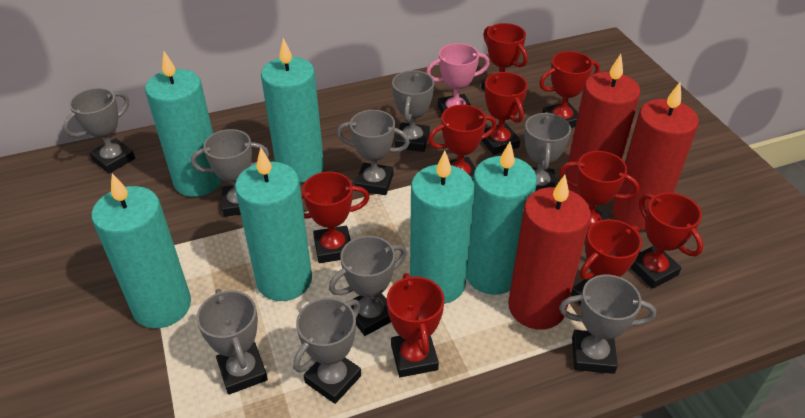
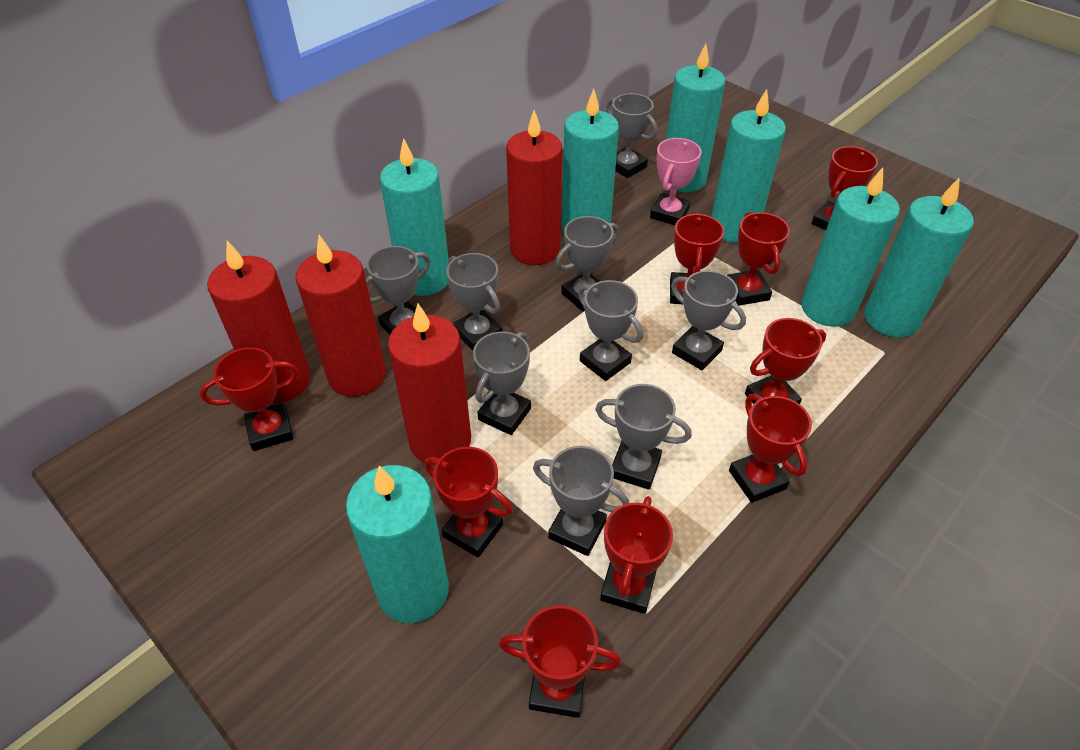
red candle: [508,175,591,330] [565,54,640,195] [612,82,699,231] = 3 -> [207,241,310,403] [296,235,386,397] [388,303,471,466] [506,110,562,265] = 4
turquoise candle: [91,173,191,328] [145,51,222,197] [235,147,312,301] [261,38,324,183] [410,151,475,304] [467,142,537,295] = 6 -> [346,465,449,623] [380,138,449,296] [562,89,619,231] [666,43,725,193] [711,89,786,243] [801,167,900,327] [864,177,974,338] = 7

